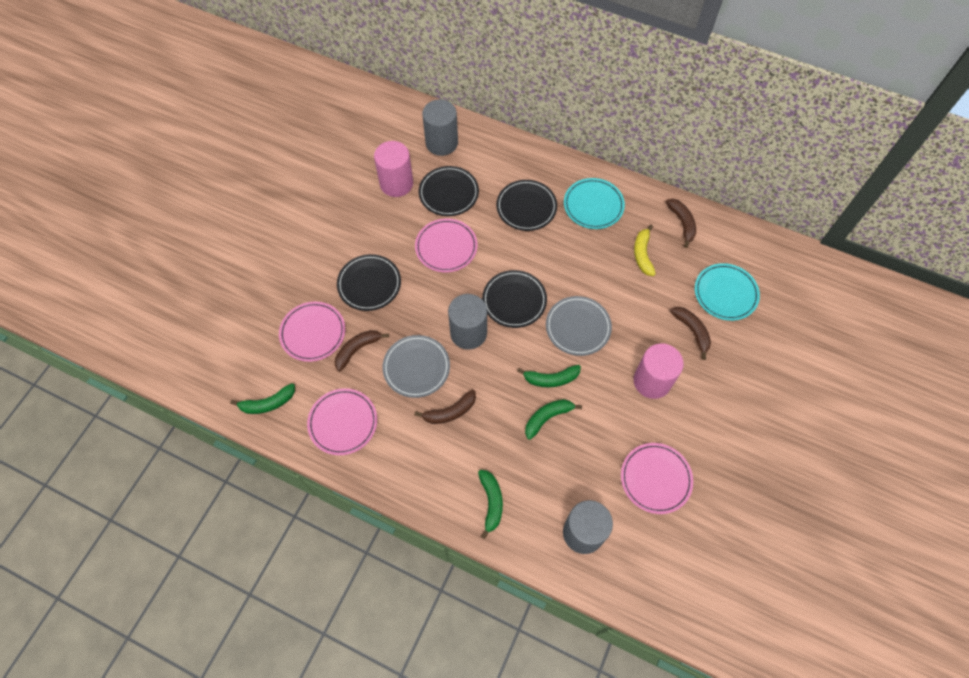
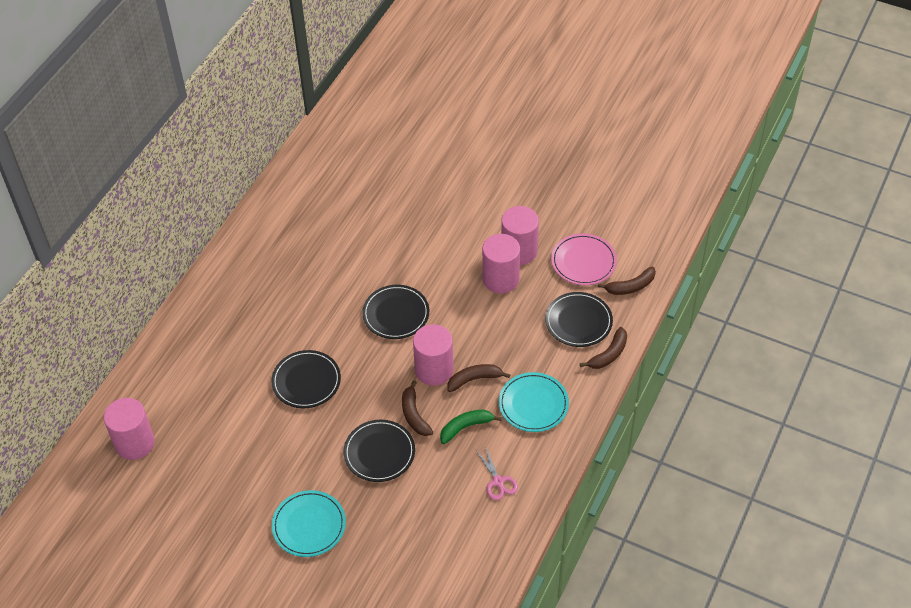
green banana: [230,383,295,414] [478,470,503,539] [517,365,581,387] [525,399,582,440] = 4 -> [440,409,502,444] = 1
grey cylinder: [422,99,458,156] [448,294,487,350] [563,500,613,554] = 3 -> none = 0
grey plate: [383,335,450,398] [546,296,612,356] = 2 -> none = 0
pink cylinder: [374,141,413,197] [633,343,684,399] = 2 -> [104,398,155,460] [413,324,454,386] [482,234,520,293] [501,206,539,265] = 4
pink plate: [279,302,345,362] [307,388,377,455] [415,218,478,273] [621,443,693,514] = 4 -> [551,233,617,285] = 1
pink scissors: none = 0 -> [475,446,518,500] = 1
yellow banana: [634,225,656,276] = 1 -> none = 0

